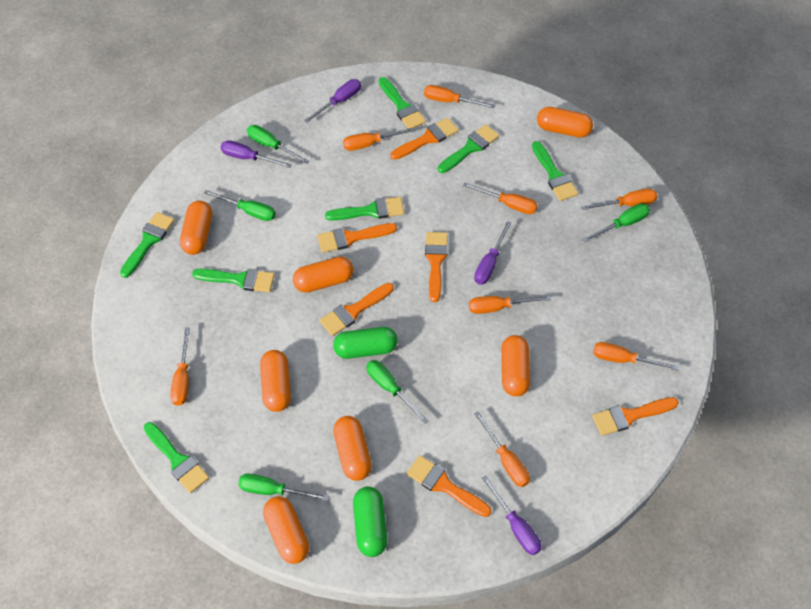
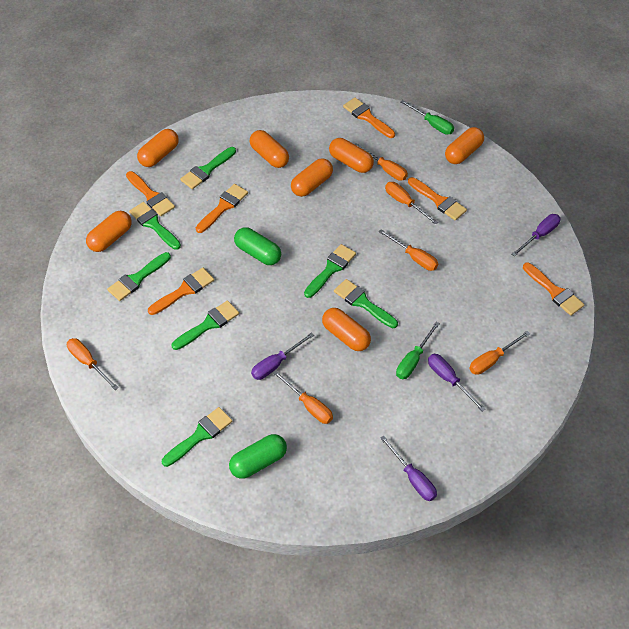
green screwdriver: [204,190,276,221] [238,474,329,501] [247,125,309,164] [366,360,429,424] [583,203,650,242] = 5 -> [396,322,440,379] [401,100,454,134] = 2
orange screwdriver: [170,328,190,406] [343,127,416,151] [424,85,495,108] [463,183,538,214] [469,296,551,314] [474,411,530,487] [581,188,657,210] [593,342,679,371] = 8 -> [67,338,119,390] [273,371,333,424] [355,143,408,181] [379,229,438,271] [385,182,438,225] [469,331,530,375] = 6

